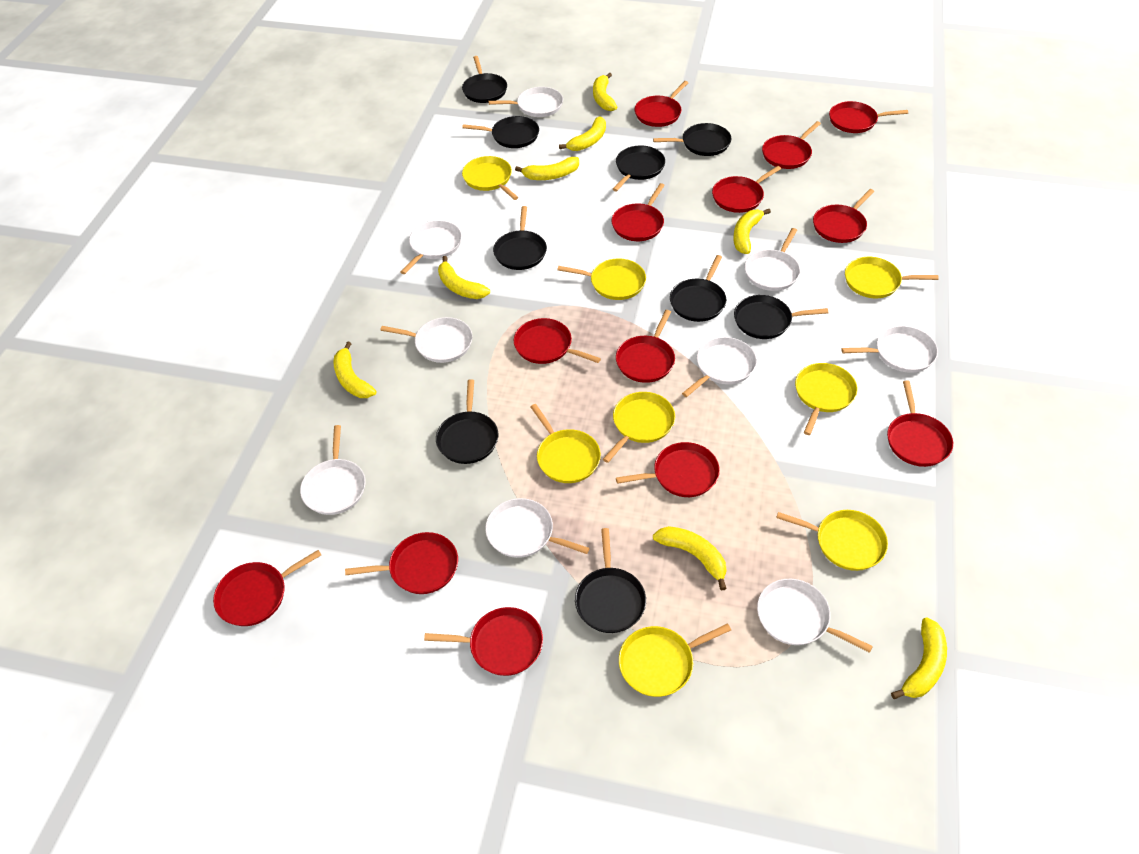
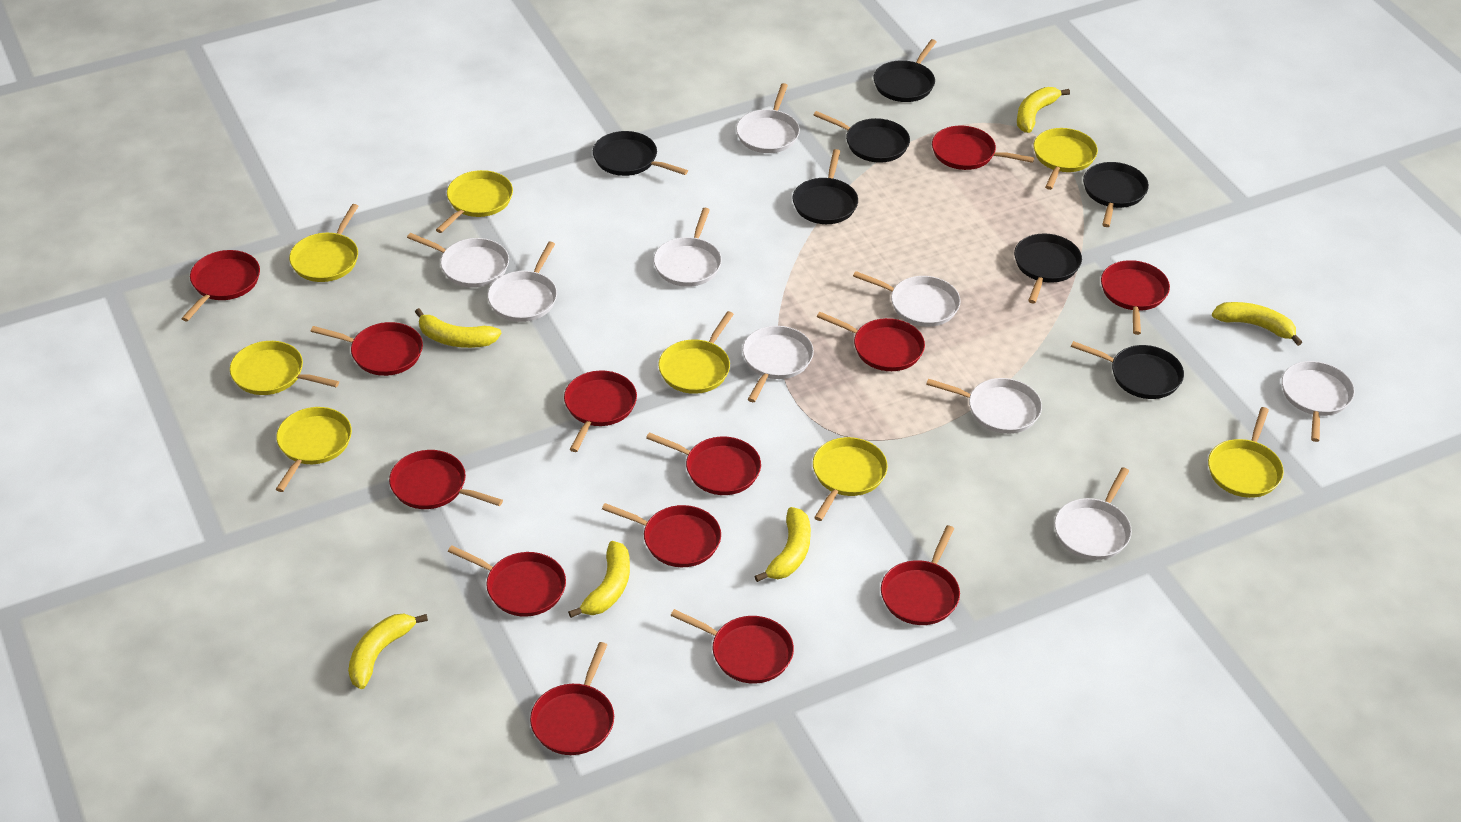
black pan: [436,379,499,464] [462,56,507,103] [462,116,539,148] [493,206,547,270] [575,528,646,633] [612,145,665,192] [653,123,731,156] [670,255,727,322] [734,295,828,339] = 9 -> [593,131,688,176] [792,149,858,224] [814,111,910,163] [874,39,937,102] [1014,233,1082,303] [1071,341,1184,399] [1083,162,1149,227] = 7
yellow banana: [333,341,376,398] [438,256,490,299] [515,157,579,180] [559,116,606,151] [593,72,617,111] [653,526,727,591] [733,209,771,254] [891,617,947,699] = 8 -> [348,614,428,689] [415,308,501,348] [568,541,630,618] [754,507,811,582] [1017,87,1070,133] [1212,302,1302,346] = 6

